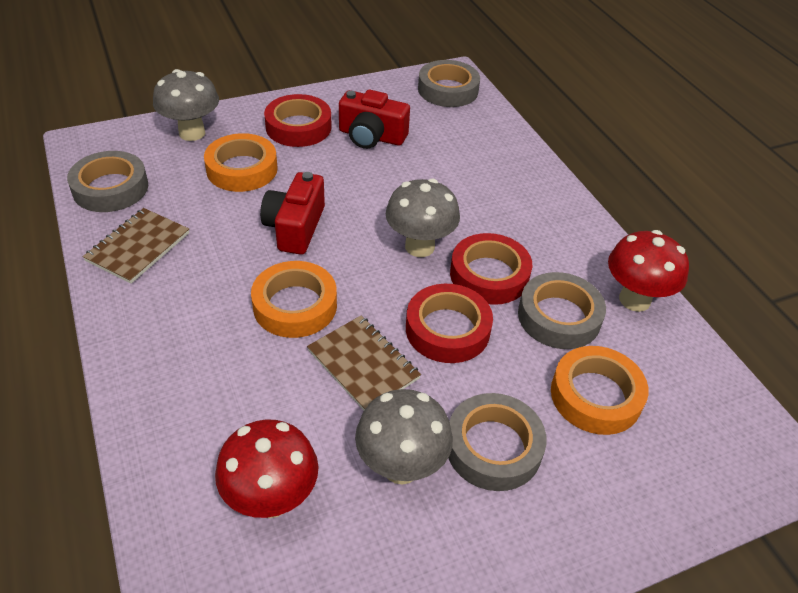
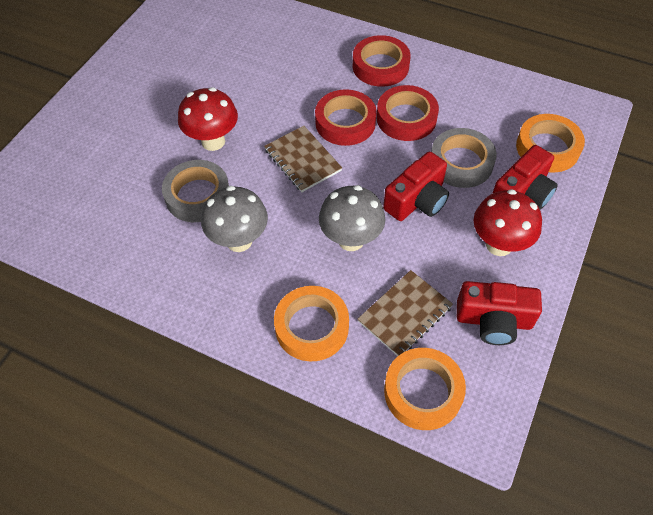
grey mushroom: [153,69,219,141] [355,389,453,484] [386,179,460,257] = 3 -> [201,186,268,252] [319,185,385,251] = 2
grey tape: [67,151,148,212] [418,60,480,107] [448,393,547,491] [518,272,606,349] = 4 -> [162,160,229,222] [431,128,497,188] = 2
red camera: [260,172,325,255] [339,90,410,149] = 2 -> [383,151,449,221] [457,281,542,345] [493,145,558,209] = 3

